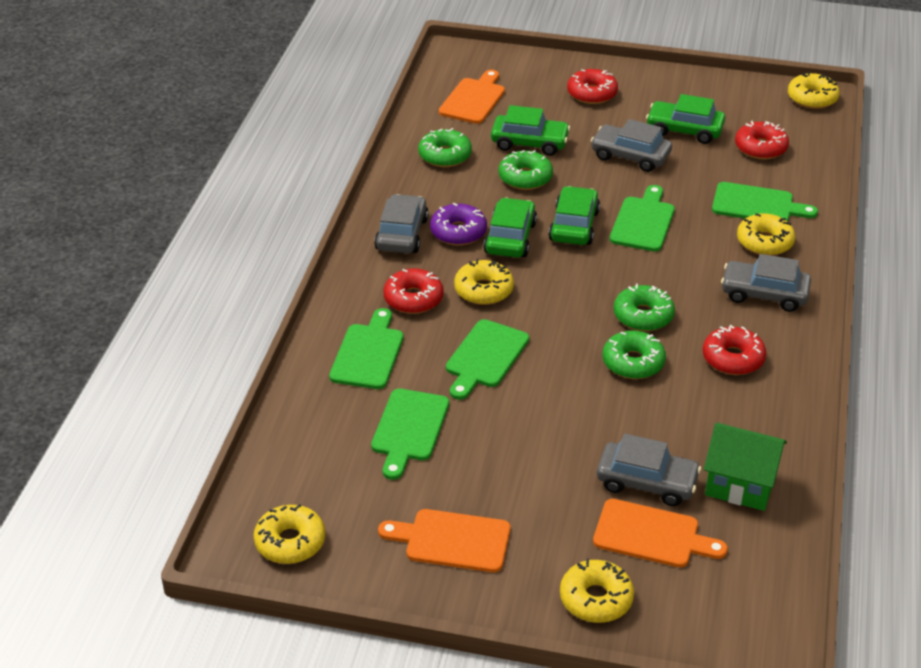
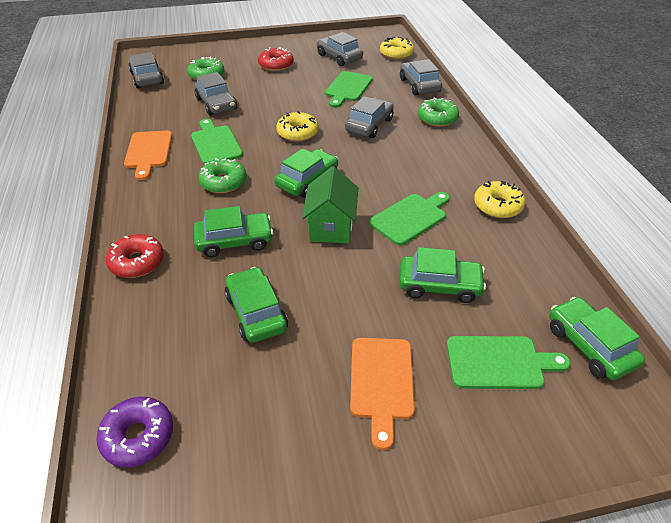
green car: [483,198,537,258] [491,105,570,156] [548,186,600,245] [646,94,725,144] = 4 -> [194,206,273,257] [225,267,288,343] [274,148,338,198] [399,247,486,303] [549,297,645,380] = 5
green cutting board: [329,308,404,389] [371,389,449,480] [446,319,529,400] [610,185,675,252] [712,182,818,221] = 5 -> [191,119,243,165] [325,71,373,108] [369,192,450,246] [447,336,571,389] = 4
green donut: [418,128,472,167] [499,150,553,190] [603,331,666,379] [614,284,675,331] = 4 -> [187,57,224,81] [198,158,246,193] [418,97,459,127] = 3
grey car: [374,194,429,253] [591,119,672,172] [597,434,701,506] [721,254,811,312] = 4 -> [129,52,164,88] [195,72,237,116] [317,32,363,66] [345,96,394,138] [400,59,442,96] = 5
orange cutting board: [378,509,511,572] [439,70,505,124] [593,499,728,568] = 3 -> [124,131,172,180] [350,338,415,450] = 2
red donut: [383,268,444,314] [567,69,618,104] [703,325,766,375] [735,121,789,159] = 4 -> [106,234,164,278] [258,47,294,71] = 2
yellow donut: [254,504,325,564] [454,259,514,305] [560,559,634,623] [737,213,795,256] [788,72,840,109] = 5 -> [276,111,319,142] [380,37,414,60] [474,181,525,218] = 3

